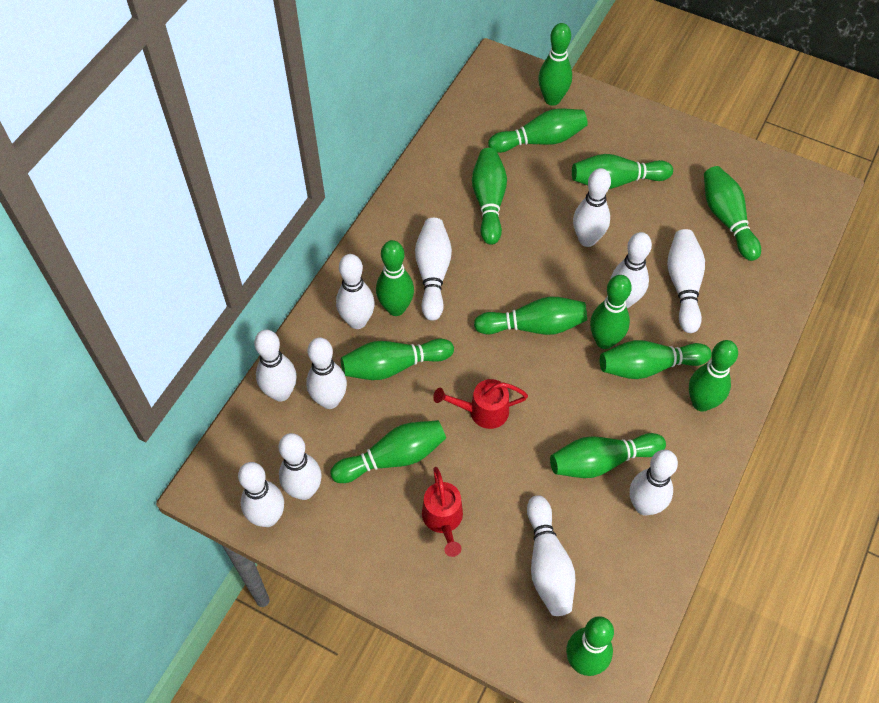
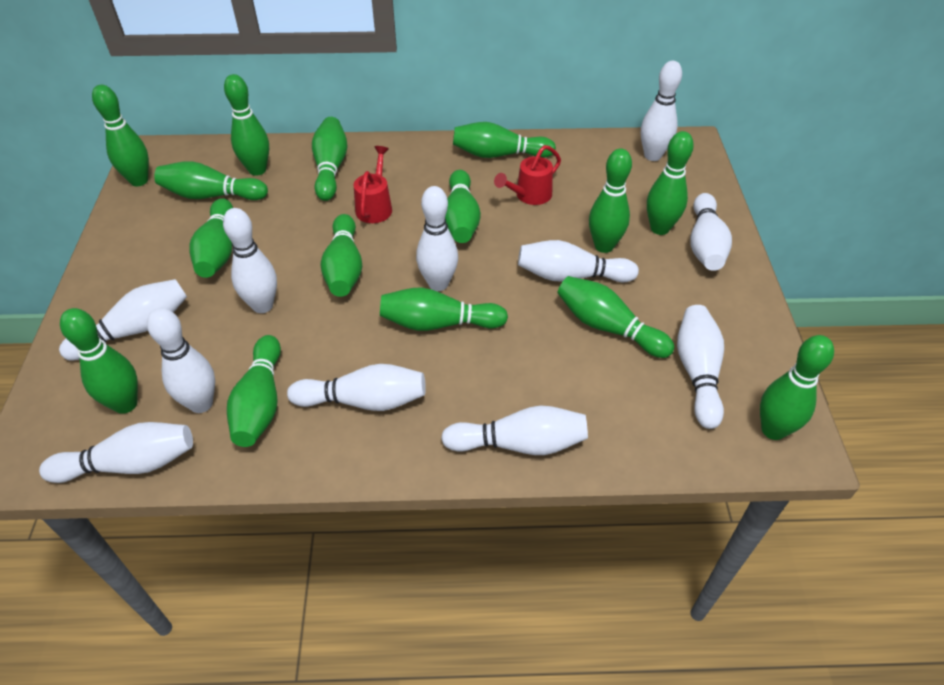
green bowling pin: [330,420,446,483] [341,339,454,380] [376,240,414,316] [472,148,507,245] [474,297,587,335] [488,108,588,153] [538,23,572,106] [550,433,666,478] [566,616,614,676] [572,154,673,189] [590,275,632,349] [600,340,712,379] [689,340,738,412] [704,166,761,261] = 14 -> [60,308,138,414] [92,85,149,186] [154,161,268,200] [189,198,233,278] [224,74,269,176] [227,335,281,447] [312,117,348,201] [321,214,362,297] [380,287,508,331] [445,170,481,243] [453,122,556,158] [557,276,674,358] [589,149,632,253] [647,131,694,235] [760,335,834,440] = 15

